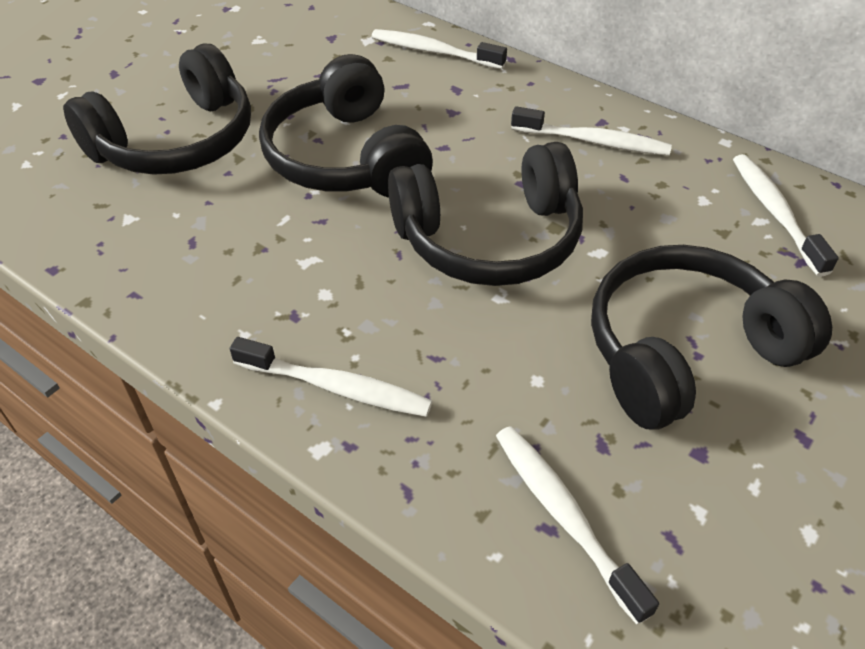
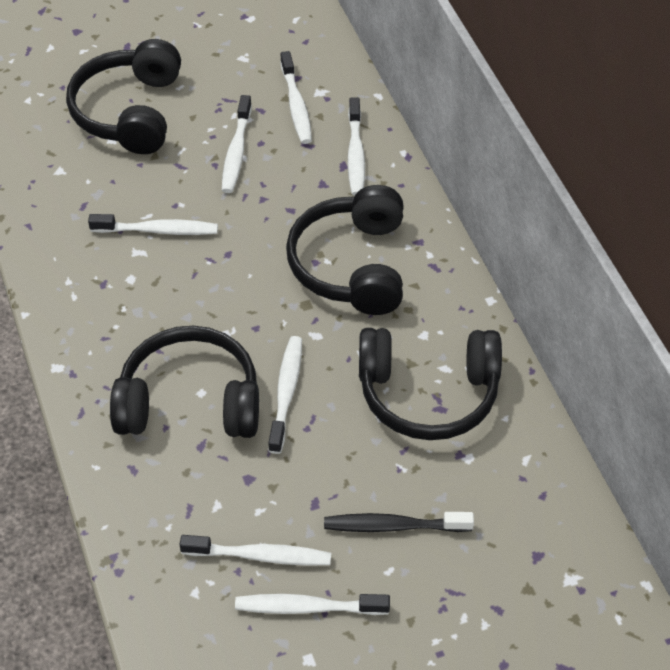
black toothbrush: none = 0 -> [324,512,474,532] = 1
white toothbrush: [230,337,432,417] [372,29,507,69] [496,426,659,625] [511,106,672,156] [733,154,839,277] = 5 -> [88,214,218,235] [180,535,331,566] [222,95,252,193] [235,594,390,615] [268,336,302,454] [280,51,312,144] [347,97,365,196] = 7

